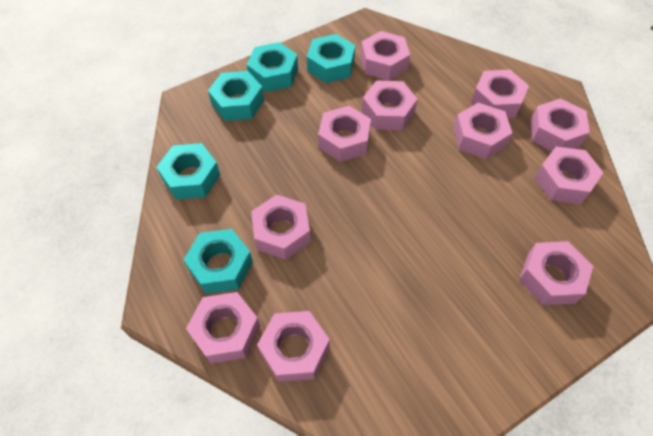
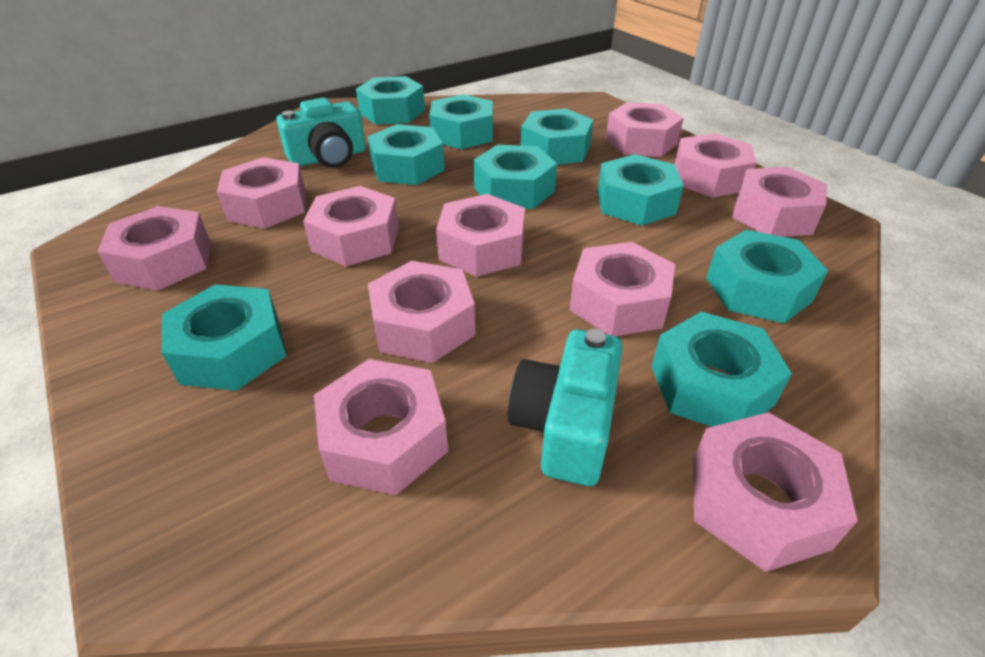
turquoise camera: none = 0 -> [276,98,366,168] [508,329,623,486] = 2
turquoise nut: [157,143,220,200] [184,229,253,294] [208,71,264,121] [247,42,298,92] [307,34,355,83] = 5 -> [162,284,286,391] [356,76,425,125] [367,124,445,185] [429,94,493,149] [473,145,557,209] [521,109,593,165] [597,154,684,226] [651,312,792,427] [706,230,828,323] = 9

